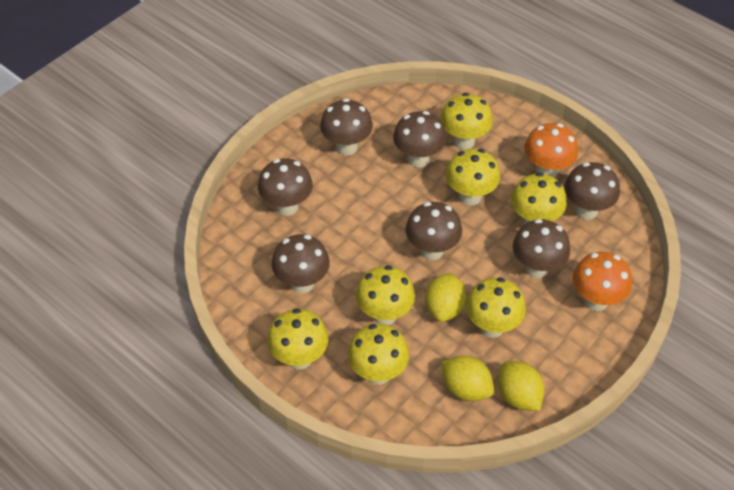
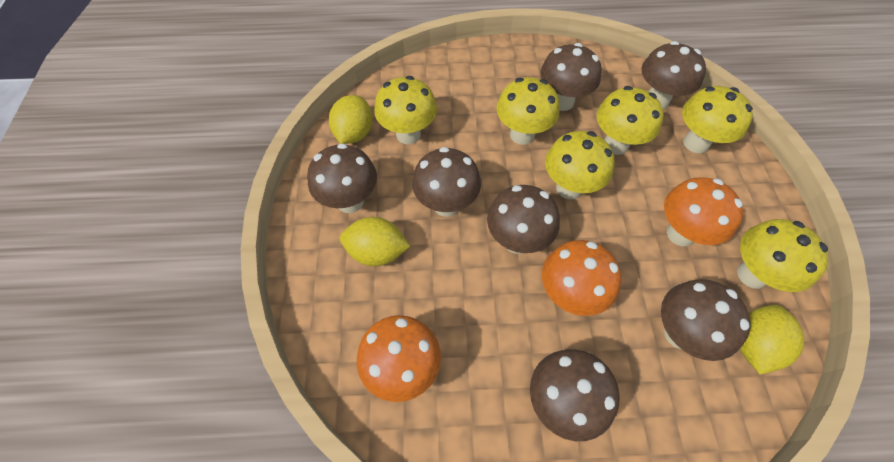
orange mushroom: [524,123,578,178] [573,252,632,311] = 2 -> [357,315,441,402] [542,240,621,316] [664,177,743,247] = 3
yellow mushroom: [267,308,329,370] [348,324,409,385] [356,265,415,325] [440,93,493,150] [446,149,500,206] [466,277,526,338] [511,172,567,225] = 7 -> [374,76,437,144] [496,77,560,145] [545,131,614,199] [597,86,664,155] [682,86,753,153] [737,219,828,292] = 6

